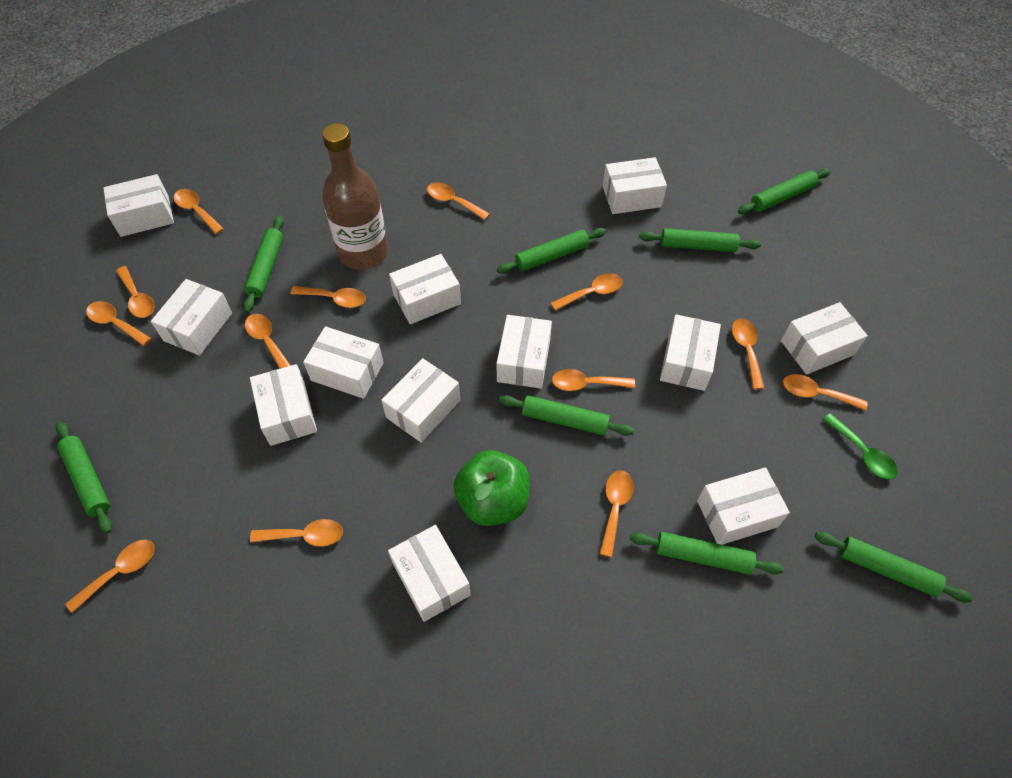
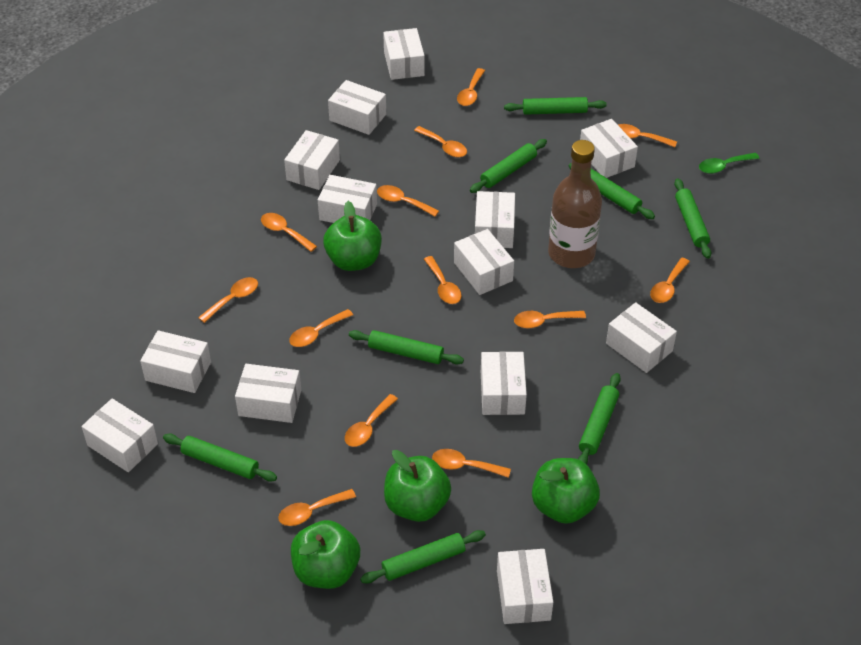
green apple: [454,450,530,526] = 1 -> [291,520,360,589] [323,201,382,271] [384,450,451,522] [532,458,600,524] = 4
white box: [103,174,174,237] [151,279,232,355] [250,364,317,446] [303,326,384,399] [381,358,460,443] [388,525,471,622] [389,254,461,324] [496,315,552,388] [603,157,667,214] [660,314,721,391] [697,467,790,545] [781,302,868,375] = 12 -> [81,398,158,472] [140,330,211,393] [235,364,301,423] [284,130,340,190] [318,175,377,223] [328,80,386,135] [383,28,425,80] [454,229,514,295] [475,191,515,248] [481,351,527,415] [497,549,553,624] [580,119,638,178] [606,302,677,373] = 13

